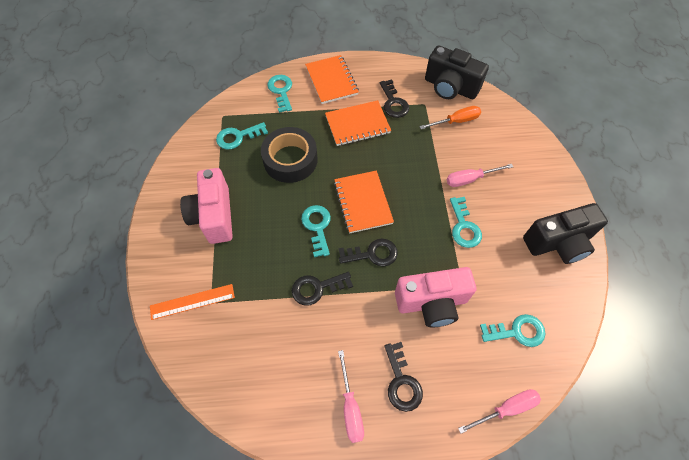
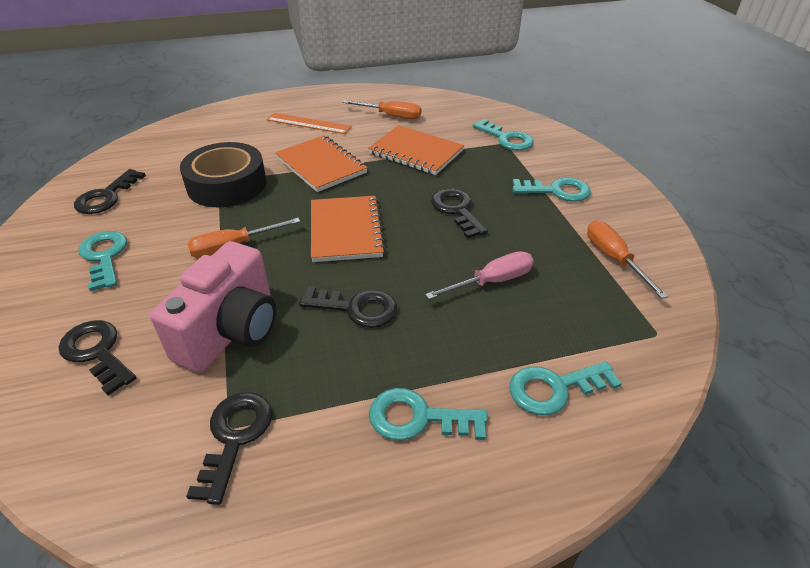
black camera: [425,45,489,99] [523,203,608,264] = 2 -> none = 0
black key: [292,272,353,305] [339,239,398,267] [380,79,409,118] [384,342,423,412] = 4 -> [59,320,136,395] [74,169,146,214] [186,392,272,505] [299,286,397,328] [431,189,488,238] = 5
orange screwdriver: [419,106,481,129] = 1 -> [187,218,300,258] [343,100,421,120] [587,220,668,299] = 3
pink camera: [180,168,233,244] [395,267,476,327] = 2 -> [150,241,276,372] = 1
pink screwdriver: [338,350,364,443] [447,164,513,187] [458,389,541,434] = 3 -> [425,251,534,299] = 1

